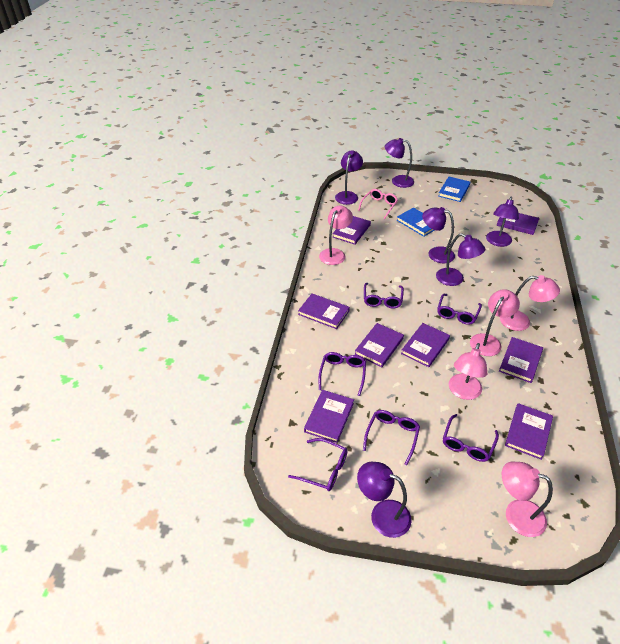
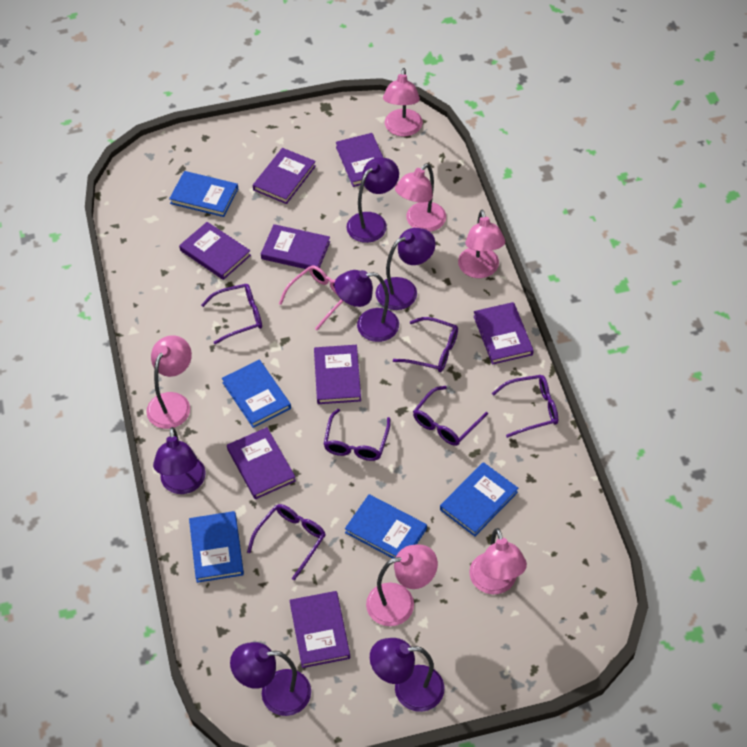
blue book: [397,208,434,237] [438,177,470,202] = 2 -> [169,171,238,217] [189,511,244,583] [222,360,291,428] [345,494,427,558] [440,462,518,536] = 5
pink lamp: [319,206,353,265] [449,343,487,400] [470,289,520,356] [500,275,560,331] [502,461,553,537] = 5 -> [146,335,192,429] [366,544,438,626] [383,68,423,136] [395,163,446,232] [458,210,505,278] [469,528,527,594] = 6

